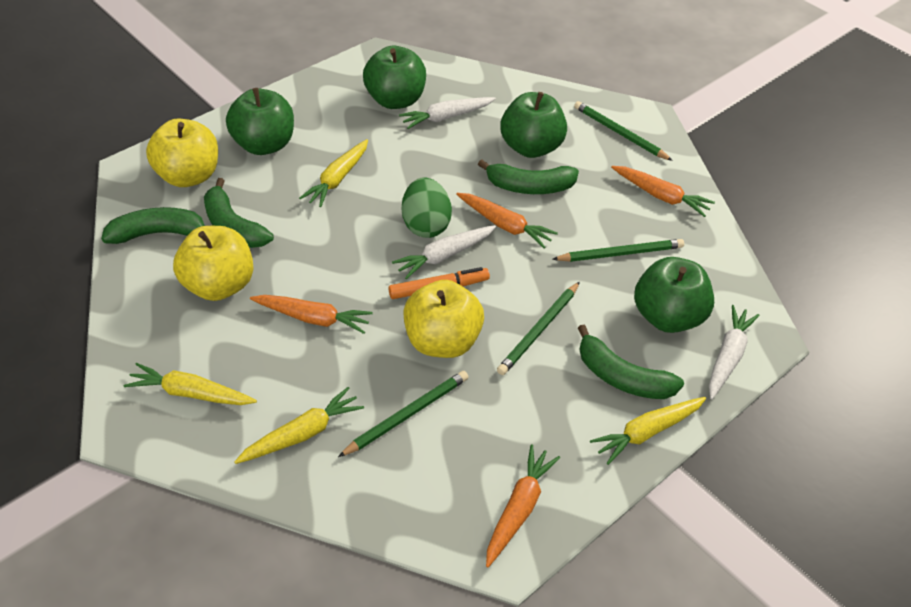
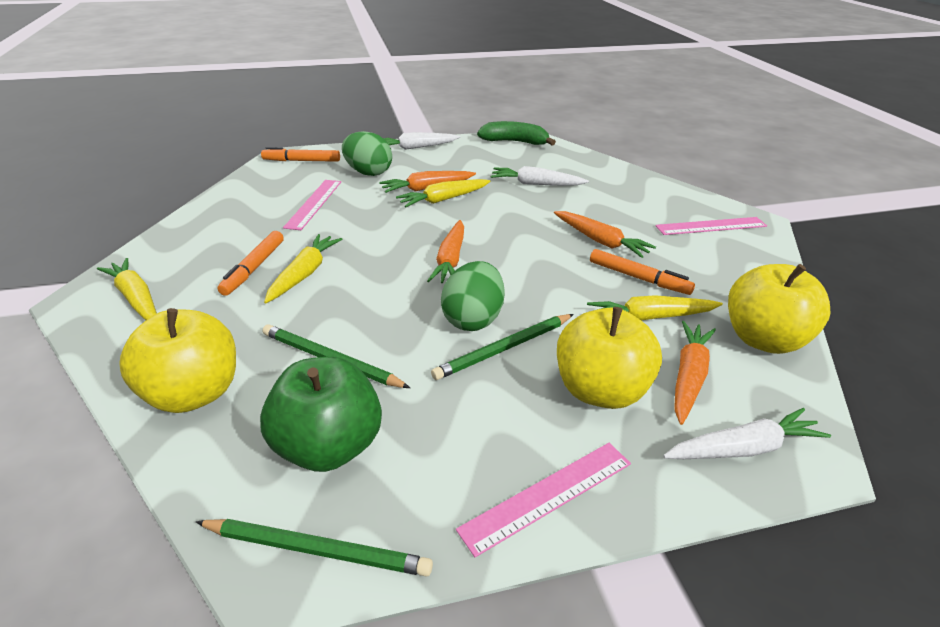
green apple: [226,88,294,155] [363,46,426,109] [501,92,567,158] [634,257,714,333] = 4 -> [260,357,382,472] = 1
green banana: [101,207,205,244] [204,178,274,248] [478,159,579,194] [578,324,684,399] = 4 -> [477,121,556,145] = 1
green egg: [402,177,452,238] = 1 -> [342,131,392,176] [441,261,505,331] = 2
green pencil: [338,371,469,457] [497,282,580,375] [552,239,684,262] [574,101,673,161] = 4 -> [196,519,433,577] [263,324,410,388] [431,314,574,380] = 3
orange marker: [389,267,490,299] = 1 -> [217,231,284,296] [261,147,340,162] [590,249,695,295] = 3
pink ruler: none = 0 -> [283,180,341,230] [456,443,631,557] [655,217,767,235] = 3

